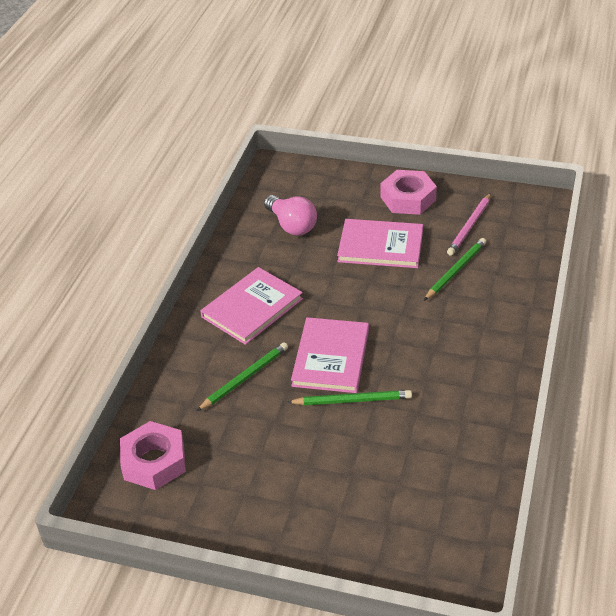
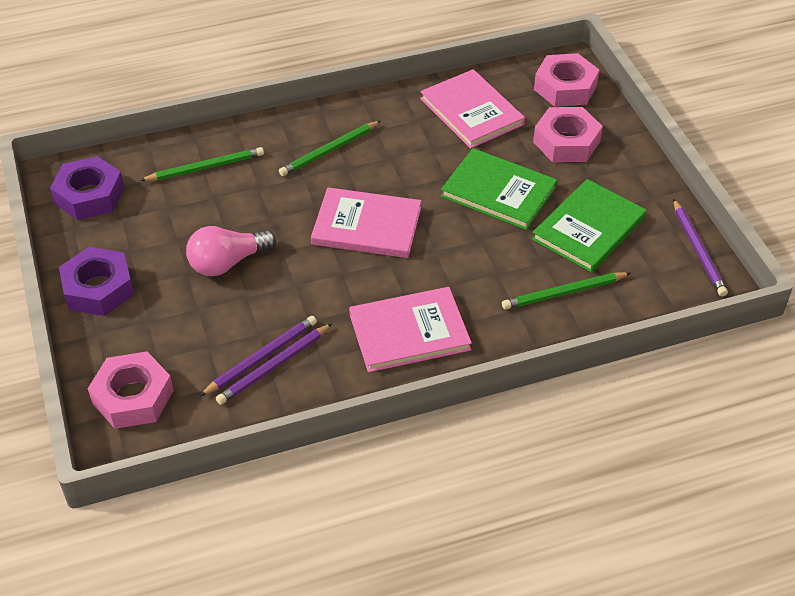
green book: none = 0 -> [441,148,557,230] [532,179,646,273] = 2
pink nut: [120,421,186,490] [380,170,437,215] = 2 -> [88,351,174,429] [533,107,603,162] [534,53,599,107] = 3
pink pencil: [447,193,491,256] = 1 -> none = 0
purple nut: none = 0 -> [50,156,124,220] [59,247,134,316] = 2
purple pencil: none = 0 -> [200,316,317,396] [216,323,332,405] [673,199,728,297] = 3

